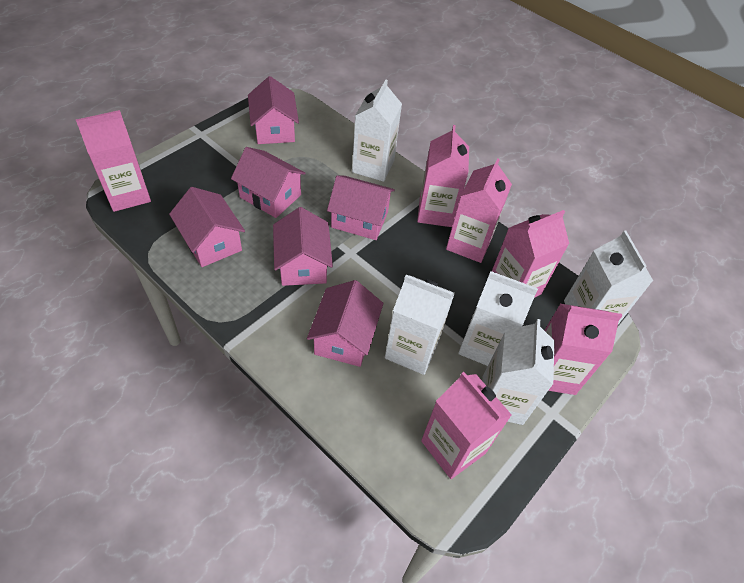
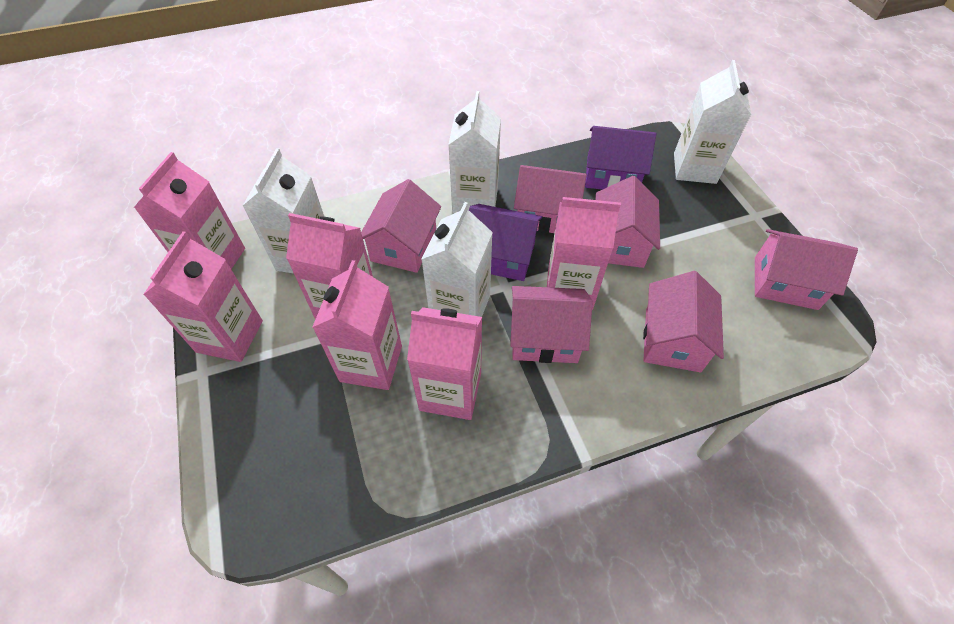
purple house: none = 0 -> [469,204,542,281] [585,126,656,190] = 2
white carton: [352,80,402,182] [385,275,455,375] [458,271,538,366] [482,319,555,425] [564,231,653,324] = 5 -> [243,148,324,273] [421,202,493,317] [448,91,501,213] [674,60,751,184] = 4

